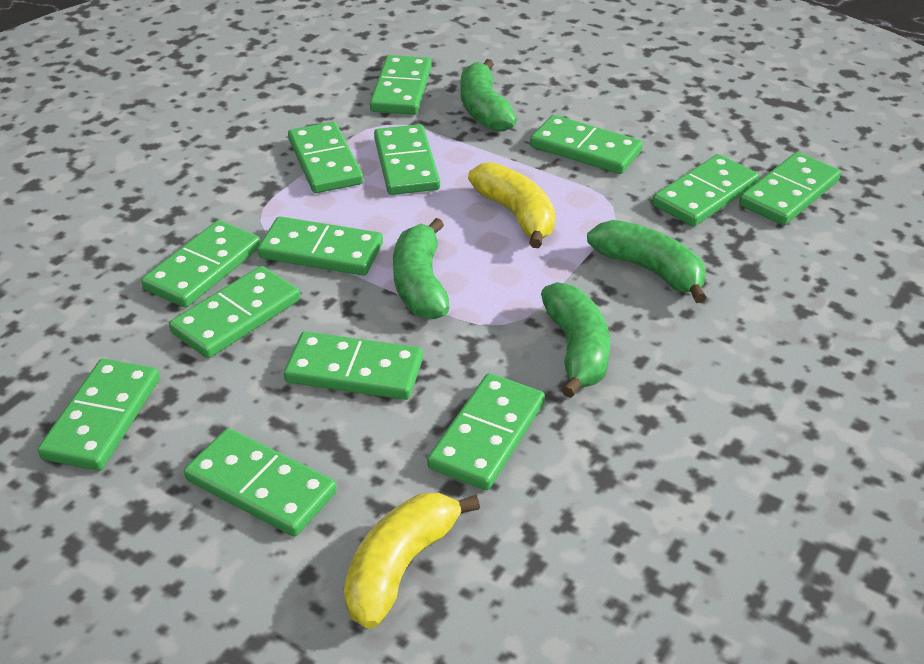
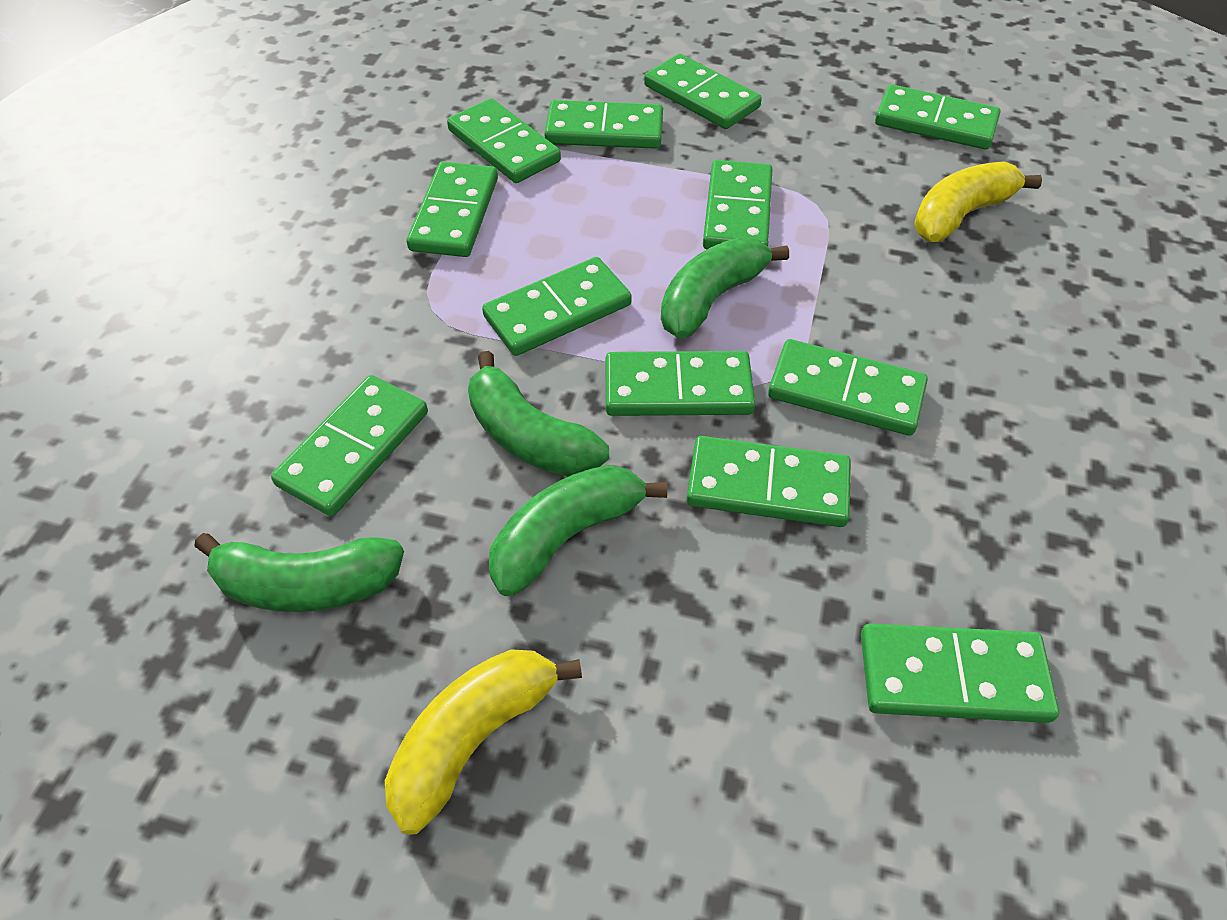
green domino: [38,358,160,471] [141,220,261,308] [169,266,300,358] [184,428,337,536] [258,216,383,276] [284,331,423,400] [288,122,363,193] [370,55,432,115] [374,124,440,195] [427,373,545,490] [530,115,643,174] [652,154,759,227] [739,152,841,225] = 13 -> [271,375,428,516] [407,162,498,257] [447,98,561,183] [482,257,632,356] [544,100,663,149] [605,351,755,416] [644,54,762,129] [687,436,851,527] [703,160,772,249] [768,339,928,436] [861,623,1059,723] [875,84,1000,149] = 12

